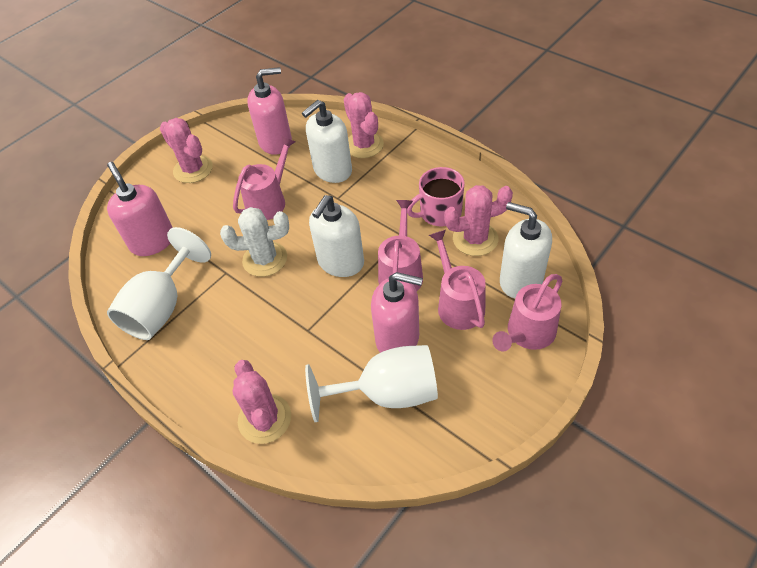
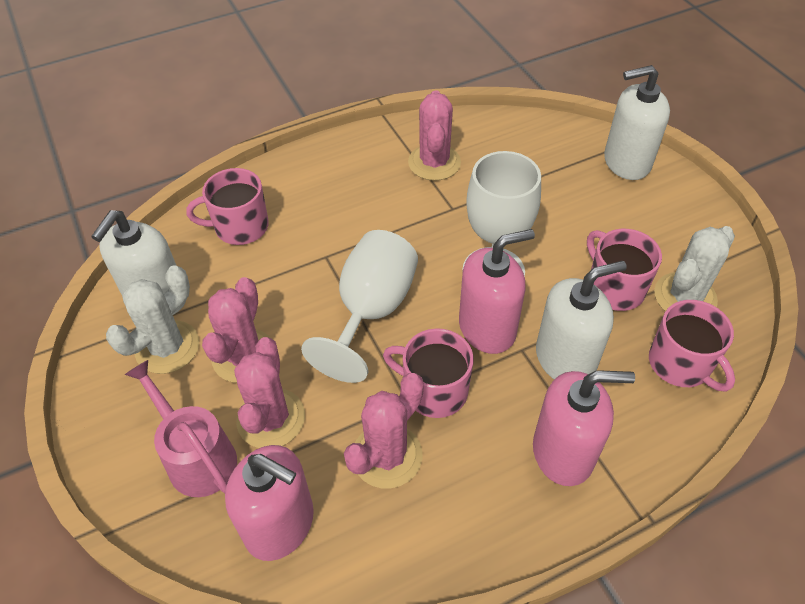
pink mug: [407,167,465,226] = 1 -> [187,168,269,245] [383,328,474,418] [587,229,662,311] [649,300,735,392] = 4
pink watering can: [233,136,295,220] [378,200,423,291] [429,230,486,330] [492,274,562,352] = 4 -> [125,360,237,497] = 1
white cactus: [220,207,289,277] = 1 -> [106,265,199,374] [654,226,735,311] = 2

